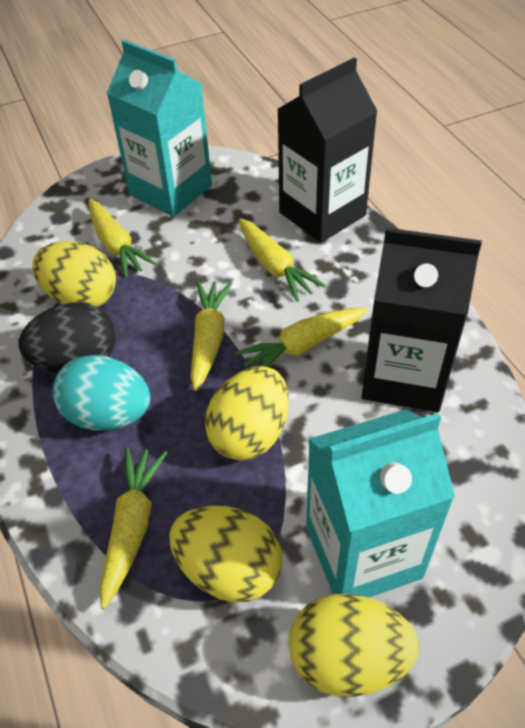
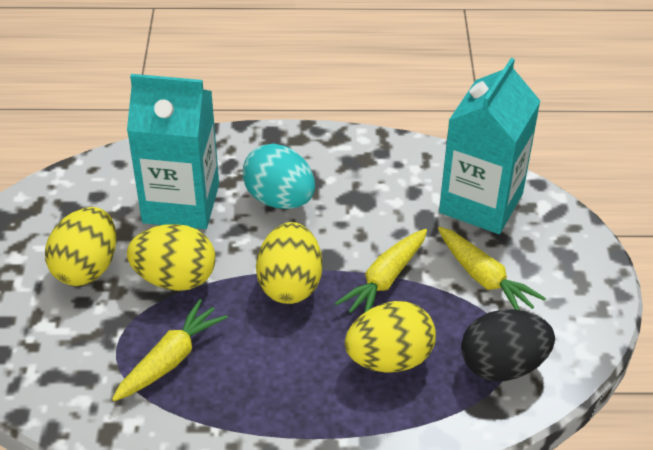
black carton: [277,58,378,243] [362,228,482,413] = 2 -> none = 0
yellow carrot: [89,199,157,278] [99,447,168,609] [190,281,232,391] [235,308,367,367] [239,218,326,302] = 5 -> [112,299,228,401] [335,229,427,313] [438,227,546,310] = 3

